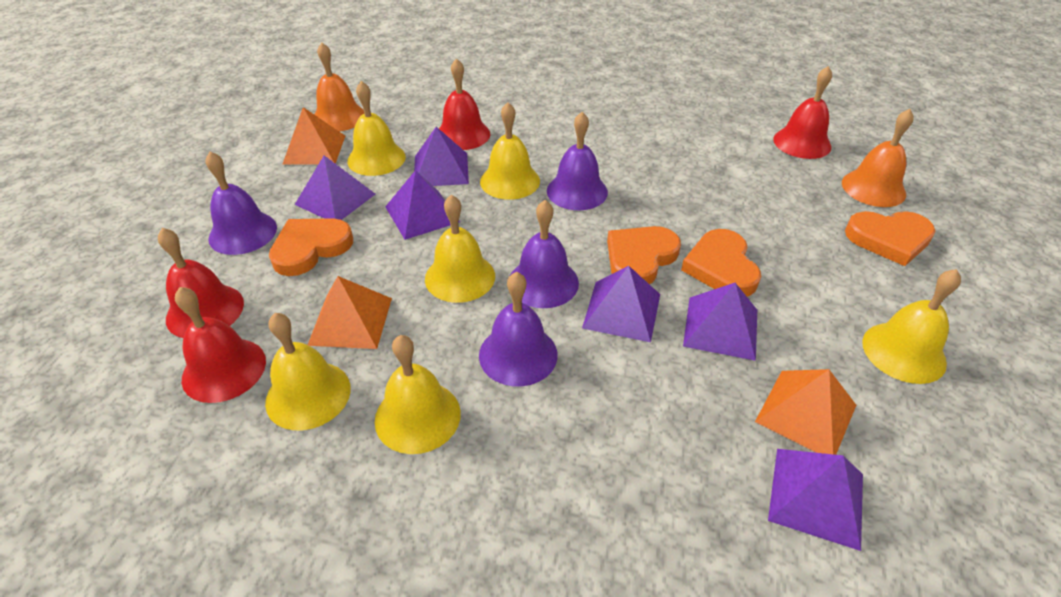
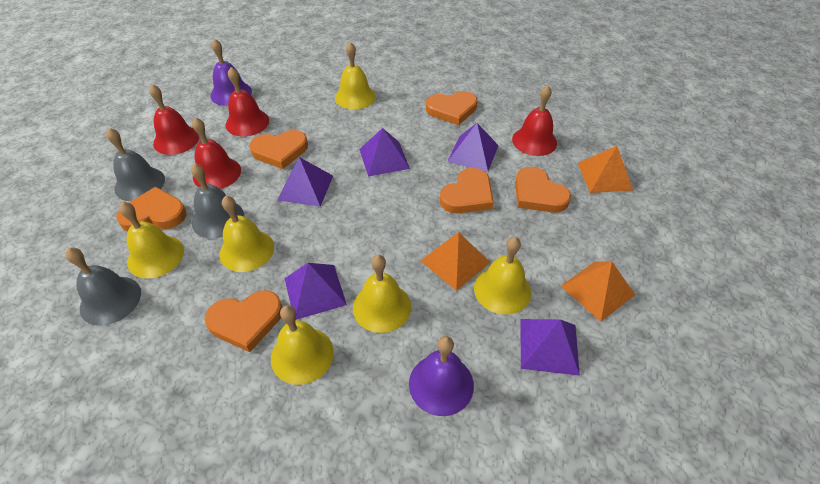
grey bell: none = 0 -> [65,248,141,326] [106,128,165,201] [191,163,244,239] = 3
orange bell: [314,42,364,131] [842,109,914,207] = 2 -> none = 0
orange heart: [269,218,353,276] [607,226,681,284] [681,229,761,296] [845,211,935,266] = 4 -> [117,187,187,232] [205,290,282,352] [249,130,308,169] [426,91,477,126] [440,168,494,214] [515,167,571,213] = 6
purple bell: [206,151,277,255] [479,272,558,386] [510,200,579,308] [547,112,608,210] = 4 -> [210,39,252,106] [409,336,474,416] = 2
purple pyramid: [295,156,375,220] [385,170,460,240] [414,127,469,186] [582,266,660,342] [683,283,757,361] [768,449,863,551] = 6 -> [278,157,333,207] [284,263,347,320] [359,128,410,177] [447,123,499,172] [520,319,580,376] = 5

